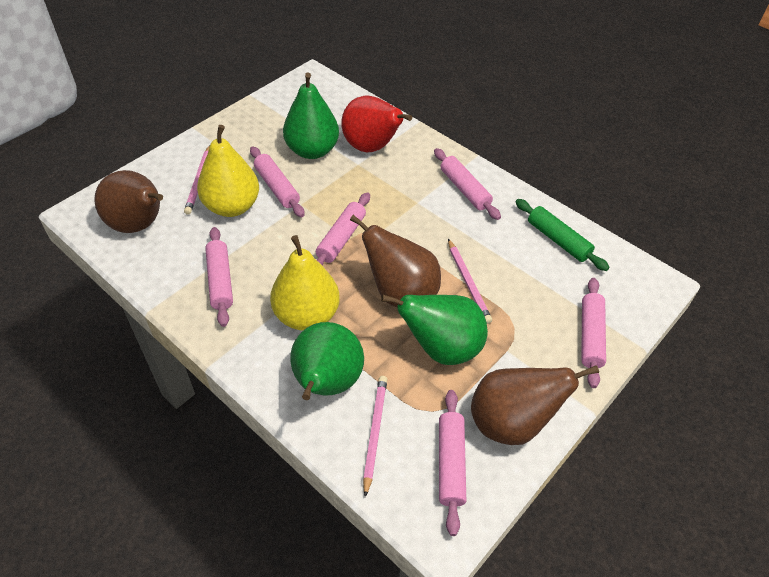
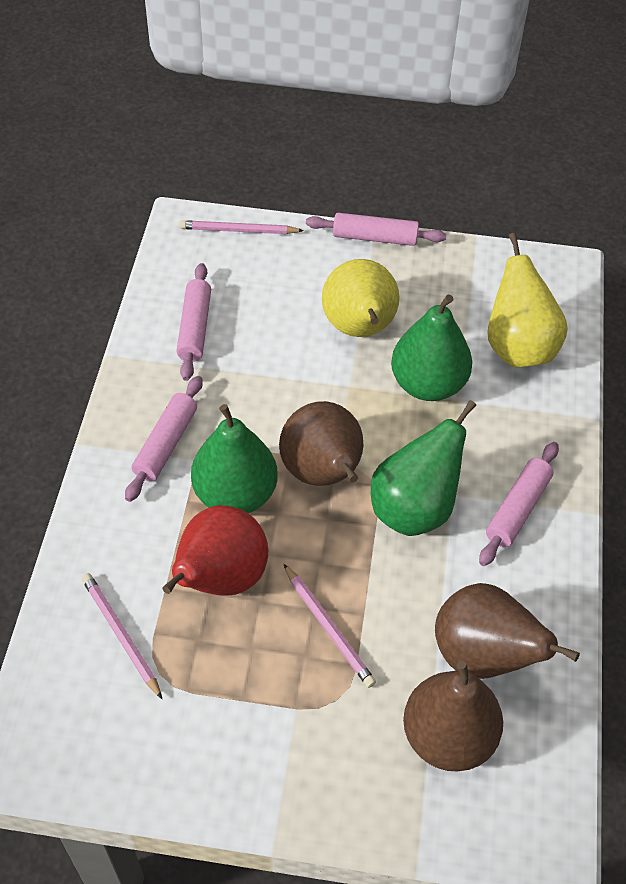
green rolling pin: [516,199,610,271] = 1 -> none = 0
pink rolling pin: [205,227,233,327] [250,146,305,217] [316,192,370,266] [434,148,501,220] [439,390,466,536] [581,278,606,388] = 6 -> [125,376,203,502] [176,263,211,381] [306,213,446,246] [479,442,559,566] = 4

